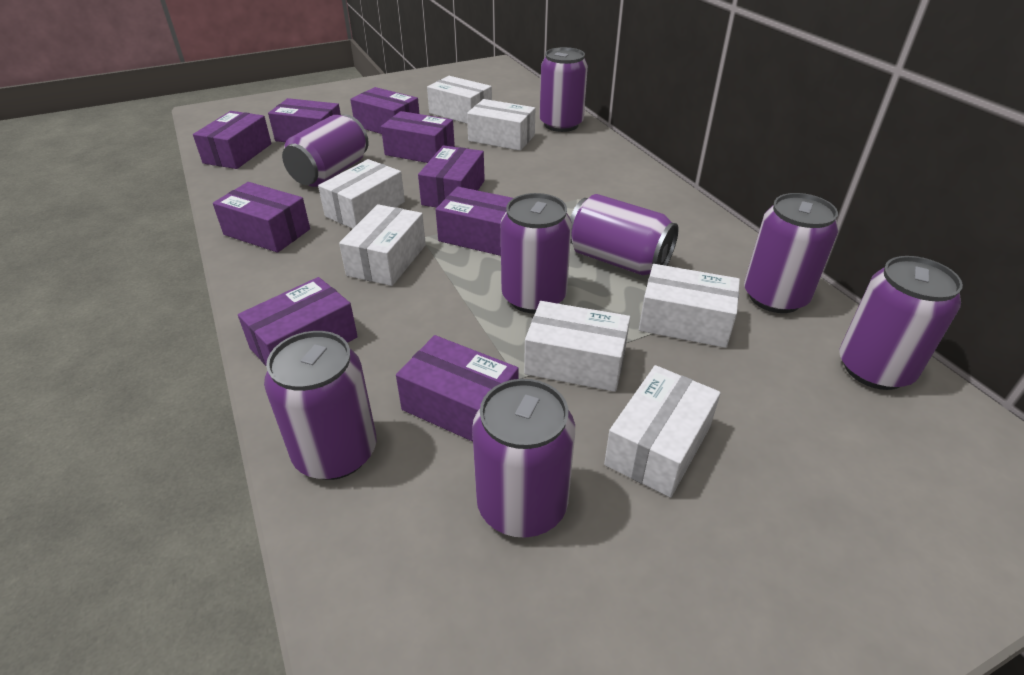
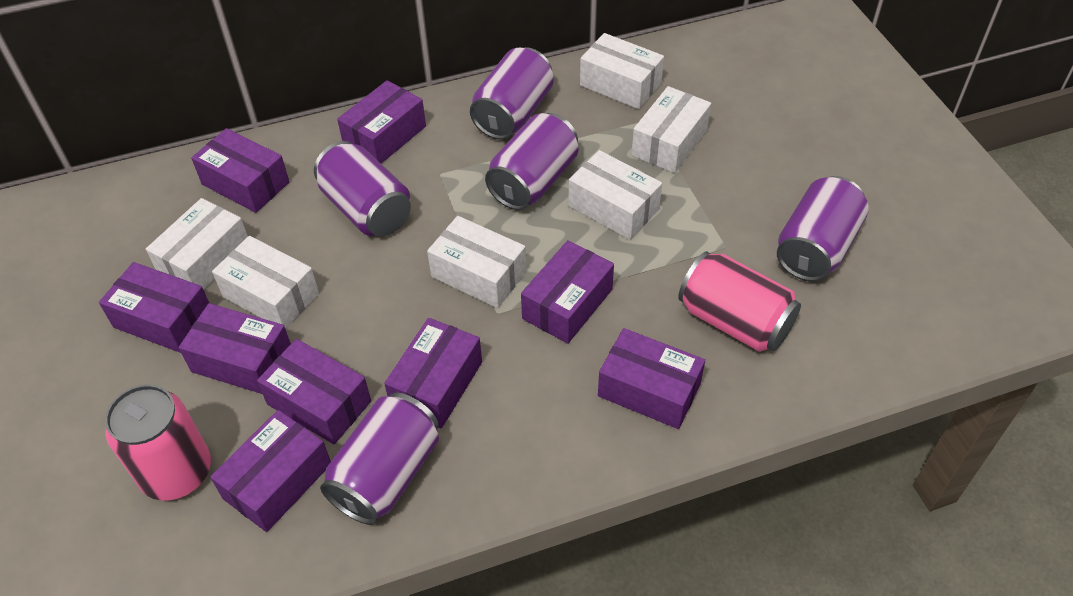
pink can: none = 0 -> [105,384,211,501] [678,251,801,352] = 2
purple can: [264,331,377,480] [282,114,369,187] [472,379,575,538] [501,193,572,314] [540,47,588,132] [570,194,679,275] [744,193,838,313] [839,256,963,390] = 8 -> [314,141,411,236] [320,393,439,525] [470,47,554,140] [485,113,578,210] [777,176,869,282] = 5
white box: [318,159,405,229] [339,204,426,286] [427,76,492,124] [467,99,535,151] [524,301,630,392] [604,365,721,498] [639,264,740,348] = 7 -> [146,198,248,290] [212,236,319,329] [427,216,526,308] [568,150,662,240] [580,33,664,109] [632,86,711,173] = 6

